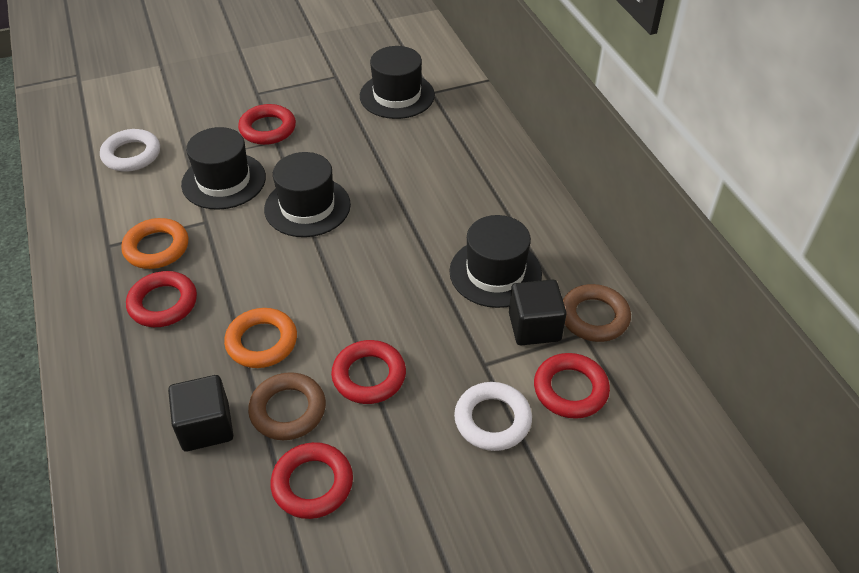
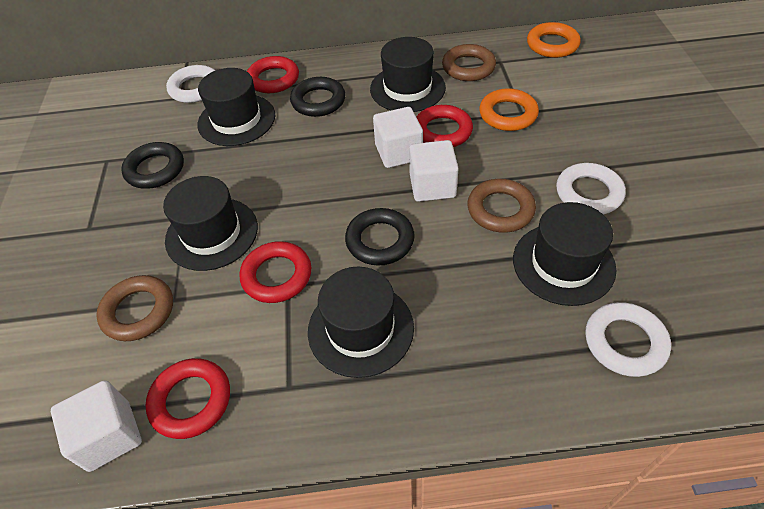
black cube: [168,375,233,451] [509,280,567,345] = 2 -> none = 0
black hat: [181,127,266,210] [264,152,351,237] [360,46,435,119] [449,215,542,308] = 4 -> [163,176,258,271] [197,68,275,146] [308,267,414,378] [370,37,446,112] [513,202,616,306] = 5
black ring: none = 0 -> [121,142,184,189] [290,77,346,117] [345,208,415,266] = 3
brown ring: [248,372,326,440] [563,284,631,342] = 2 -> [96,275,173,341] [442,44,496,81] [467,179,536,233] = 3
red ring: [126,271,197,327] [238,104,296,145] [270,442,353,519] [331,340,406,404] [534,353,610,419] = 5 -> [145,358,230,439] [240,241,312,303] [247,56,299,93] [416,105,473,147] = 4
white cube: none = 0 -> [51,380,142,472] [373,107,423,168] [409,140,459,202] = 3
white ring: [100,129,160,172] [454,382,532,451] = 2 -> [166,65,216,103] [556,163,626,214] [585,302,671,377] = 3

